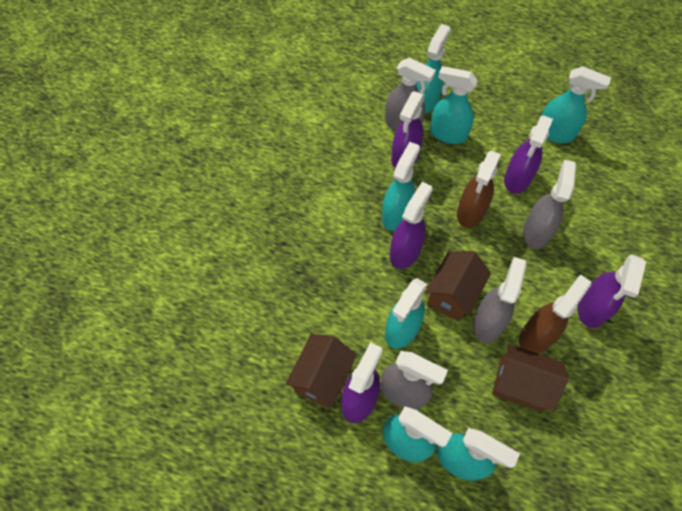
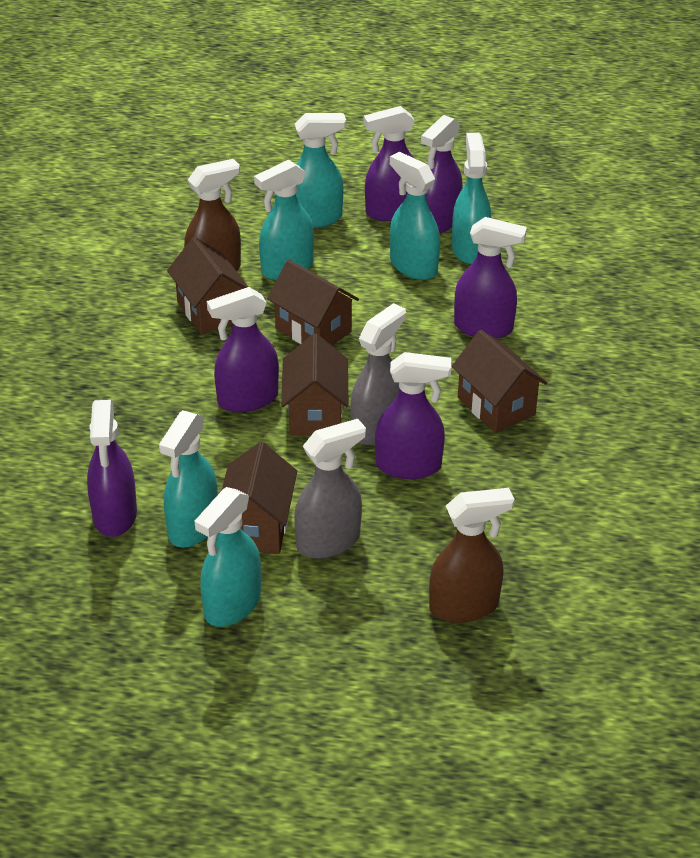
brown house: [286,334,357,408] [425,251,491,321] [492,344,568,412] = 3 -> [167,237,248,334] [222,442,297,554] [267,260,359,345] [281,334,349,435] [452,330,547,433] = 5
grey spray bottle: [381,351,448,409] [385,57,436,132] [473,257,527,343] [523,160,576,249] = 4 -> [294,419,366,559] [350,303,406,445] = 2
purple spray bottle: [341,342,383,423] [390,182,433,269] [391,91,425,168] [504,115,553,193] [578,254,646,328] = 5 -> [87,400,137,537] [207,287,279,412] [363,106,415,221] [375,352,451,479] [421,115,463,234] [454,217,527,339] = 6
turquoise spray bottle: [382,142,420,231] [383,406,452,462] [385,278,427,349] [417,24,451,113] [430,66,478,144] [437,428,520,481] [541,66,611,143] = 7 -> [159,410,218,548] [195,487,261,627] [254,160,314,280] [295,113,346,228] [390,152,440,280] [452,133,491,264] = 6

